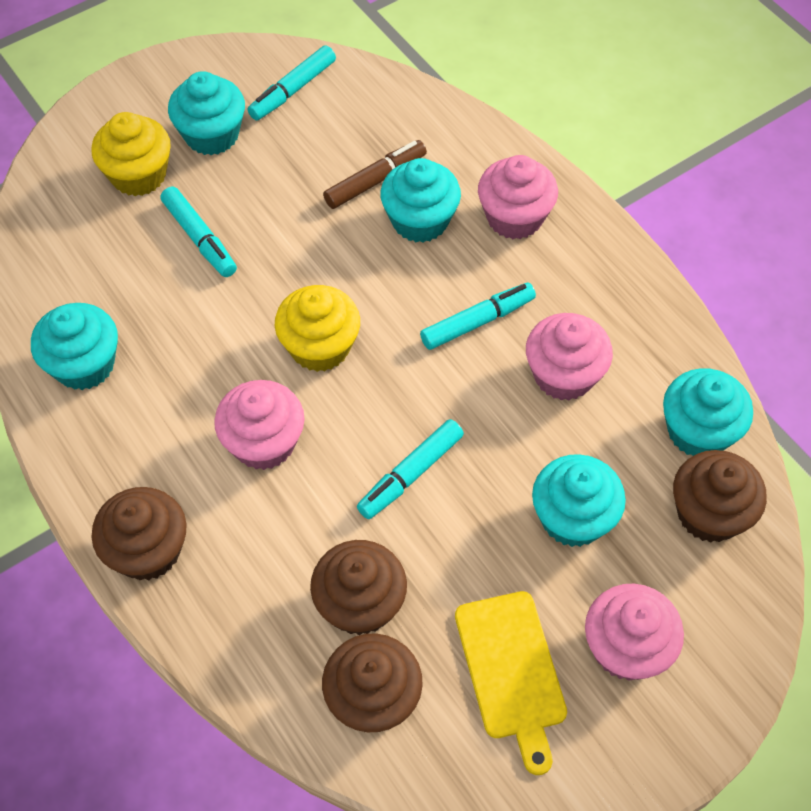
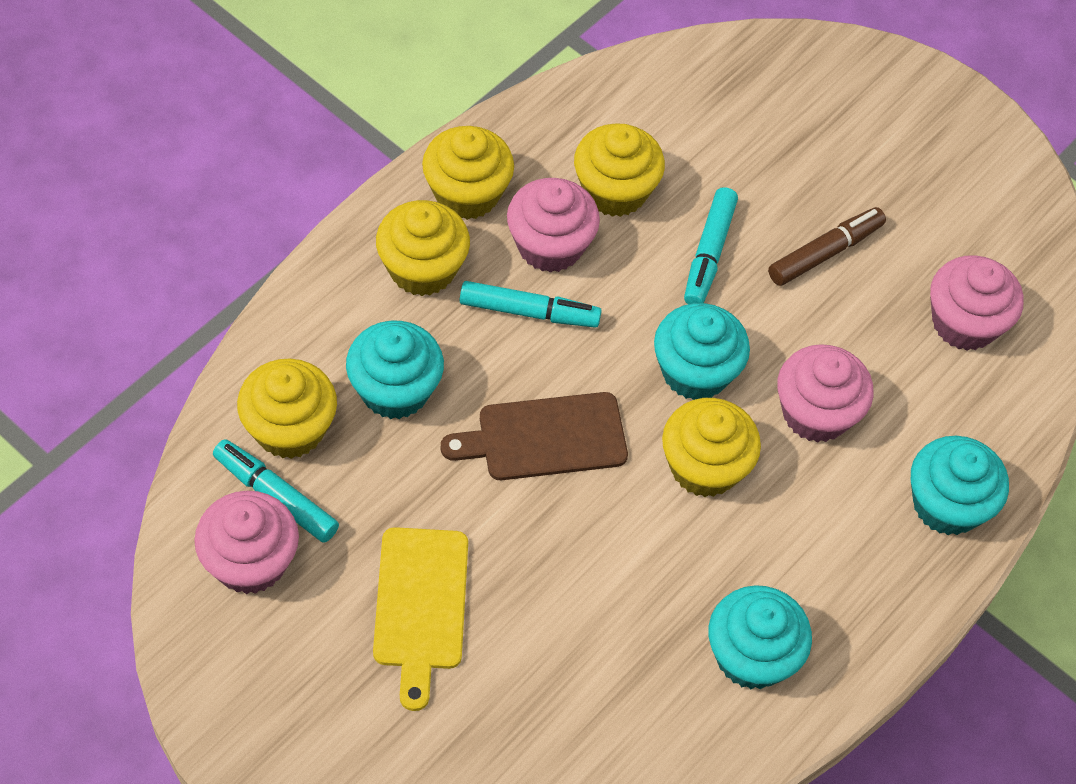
brown cupcake: [92,487,187,581] [310,540,407,635] [322,633,423,732] [673,450,767,543] = 4 -> none = 0
brown cutting board: none = 0 -> [441,392,628,480] = 1
turquoise cupcake: [31,303,118,390] [168,71,245,155] [380,158,461,243] [532,454,626,547] [663,368,753,456] = 5 -> [346,321,444,419] [654,303,750,400] [708,585,812,689] [910,436,1009,535] = 4
turquoise marker: [161,187,237,277] [248,45,336,120] [357,419,464,519] [420,283,536,350] = 4 -> [213,439,339,543] [460,281,602,328] [684,187,738,304] = 3
yellow cupcake: [92,112,171,196] [275,285,360,372] = 2 -> [237,359,337,459] [376,200,470,296] [422,126,514,220] [574,123,665,217] [662,398,761,497] = 5

